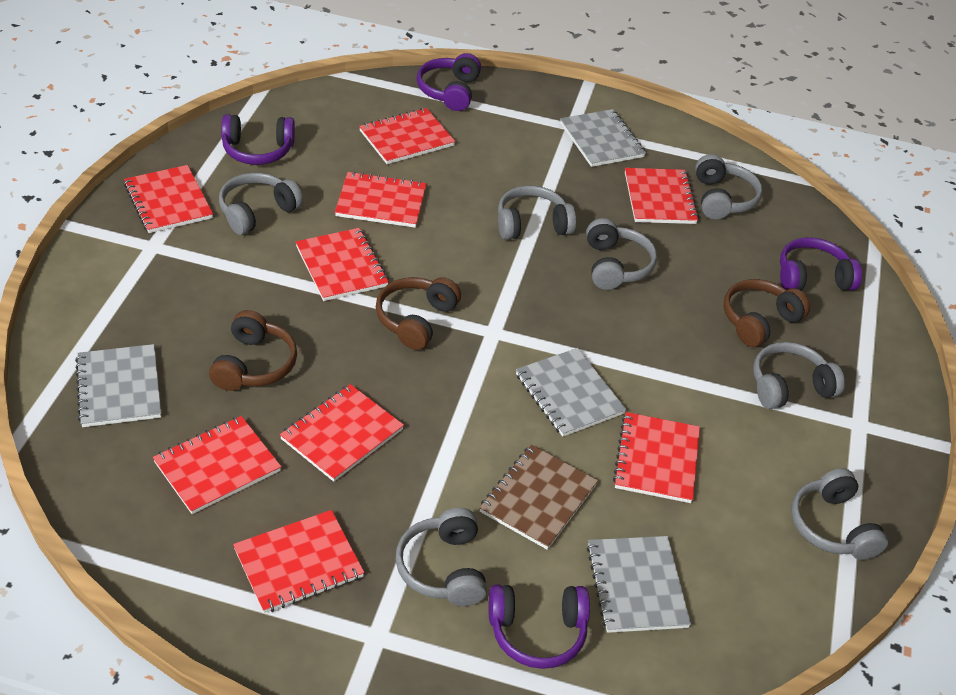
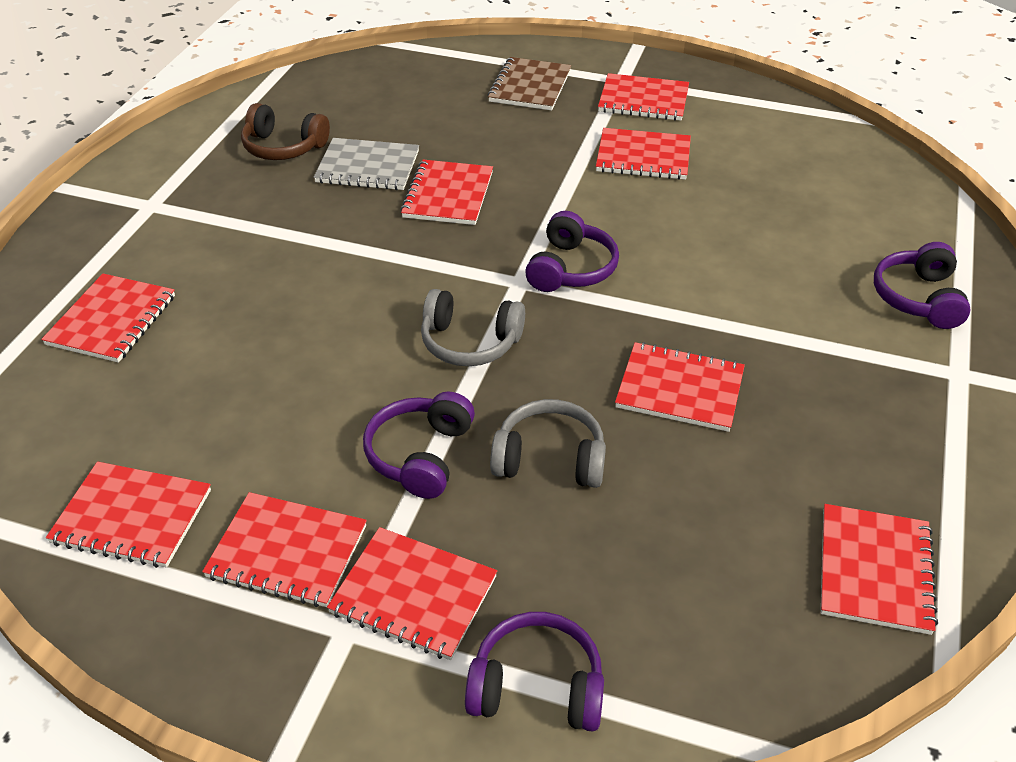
brown headphones: [209,310,297,391] [376,277,461,350] [723,279,810,347] = 3 -> [241,103,330,160] = 1
grey headphones: [219,173,303,235] [395,508,487,606] [498,185,576,240] [586,218,657,290] [695,154,763,219] [753,342,845,409] [791,468,888,560] = 7 -> [421,289,525,366] [490,399,606,488] = 2
grey notebook: [75,344,161,427] [516,348,626,437] [560,109,646,167] [587,536,691,633] = 4 -> [314,138,419,190] = 1

